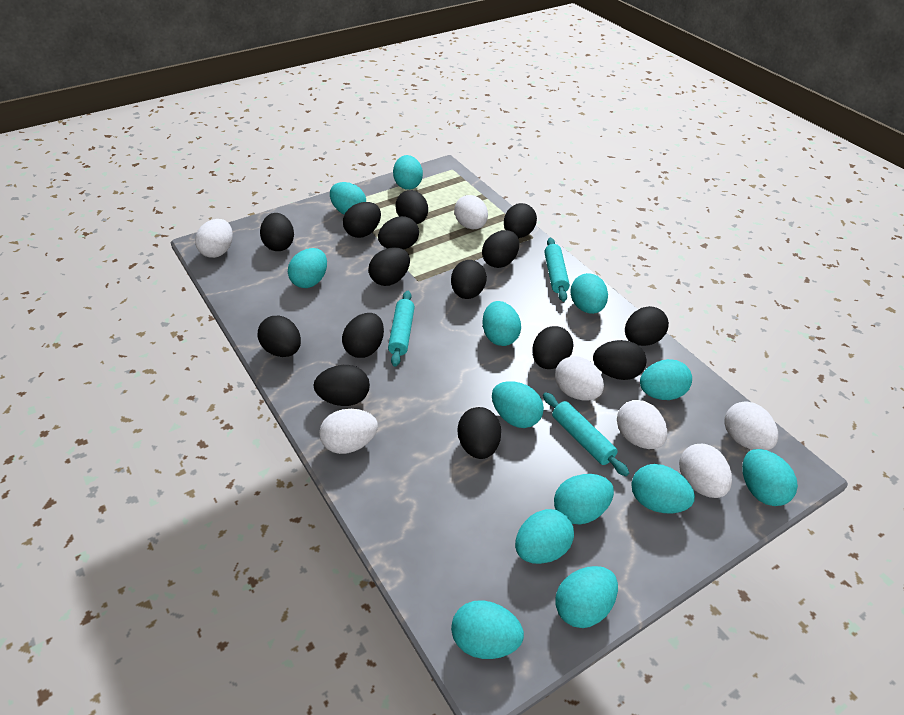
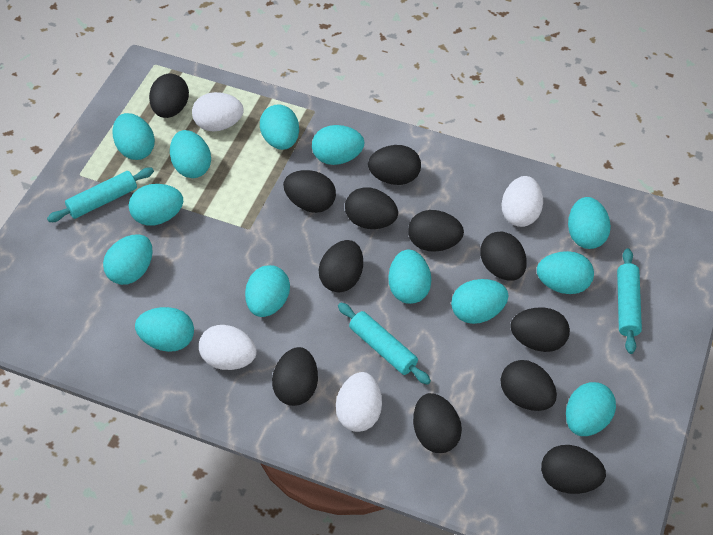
black egg: [258,315,301,357] [260,213,294,251] [313,365,370,406] [342,313,384,358] [343,202,381,238] [369,248,410,286] [378,216,419,249] [395,190,428,224] [451,260,487,299] [458,407,501,459] [482,230,519,268] [504,203,537,238] [532,326,573,369] [593,340,647,380] [625,306,669,346] = 15 -> [149,74,189,118] [272,347,318,406] [283,170,336,213] [319,240,363,293] [345,187,398,229] [368,145,421,185] [408,210,464,252] [413,393,462,453] [480,231,527,281] [501,360,557,411] [511,308,570,352] [541,445,606,494] = 12
white egg: [195,219,233,258] [319,409,378,454] [454,195,488,229] [555,356,604,400] [617,400,667,449] [679,444,732,498] [724,402,778,450] = 7 -> [192,92,244,132] [199,325,257,370] [336,372,382,432] [501,176,543,227] = 4

